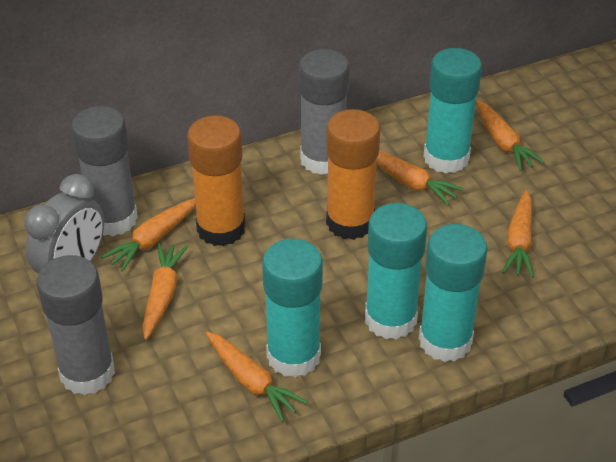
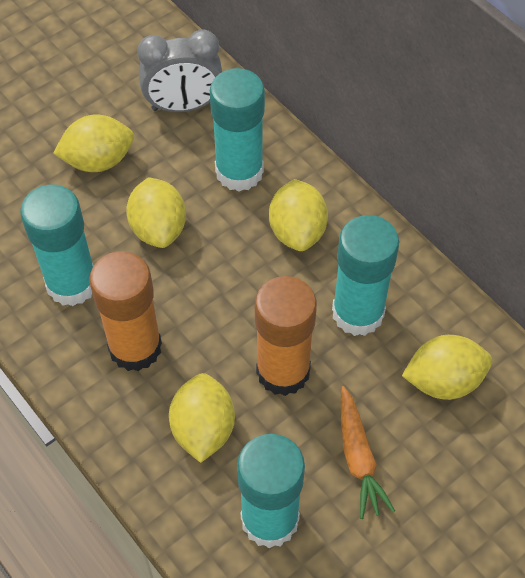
grey glue stick: [37,255,115,395] [71,106,138,236] [299,49,350,175] = 3 -> none = 0
orange carrot: [101,198,196,272] [142,243,188,340] [206,331,307,422] [377,151,464,205] [476,100,545,171] [502,190,534,278] = 6 -> [341,386,395,519] = 1
yellow lemon: none = 0 -> [53,115,134,172] [126,177,186,248] [169,373,235,463] [269,179,328,251] [402,335,492,400] = 5

